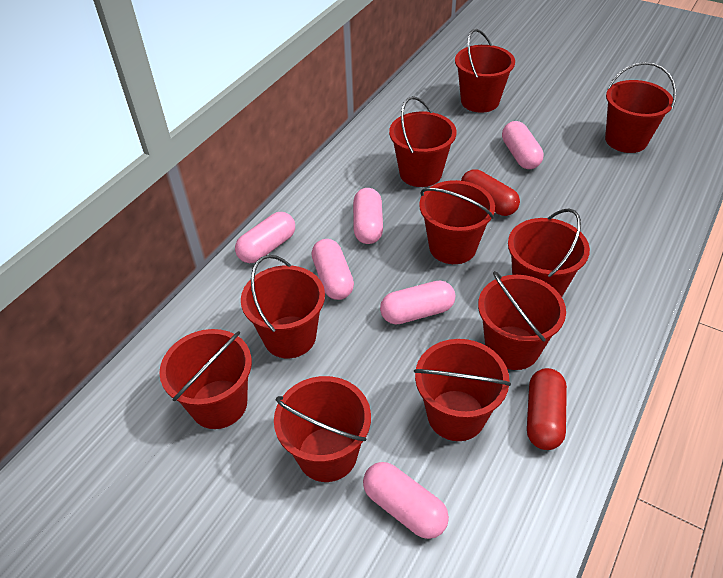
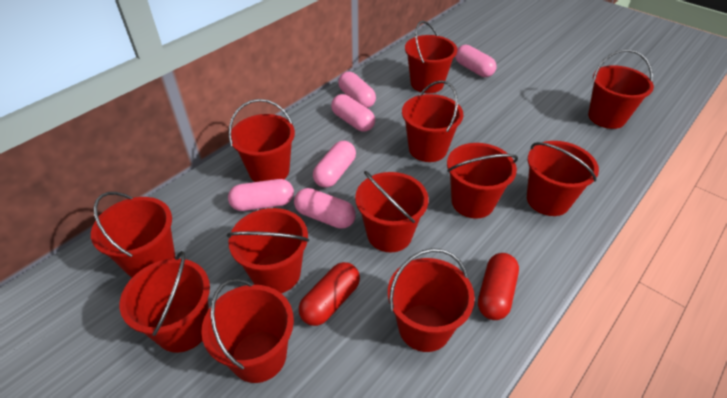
red bucket: [159,329,252,429] [241,255,325,358] [274,376,371,482] [389,96,457,187] [414,339,511,441] [419,180,495,264] [455,29,515,113] [478,271,566,370] [508,208,590,297] [605,62,676,153] = 10 -> [91,192,175,278] [120,251,210,353] [201,279,294,383] [227,208,309,293] [229,99,295,182] [355,171,429,252] [388,248,475,352] [402,80,463,162] [405,21,457,93] [447,143,518,219] [527,141,599,216] [588,49,654,129] = 12

